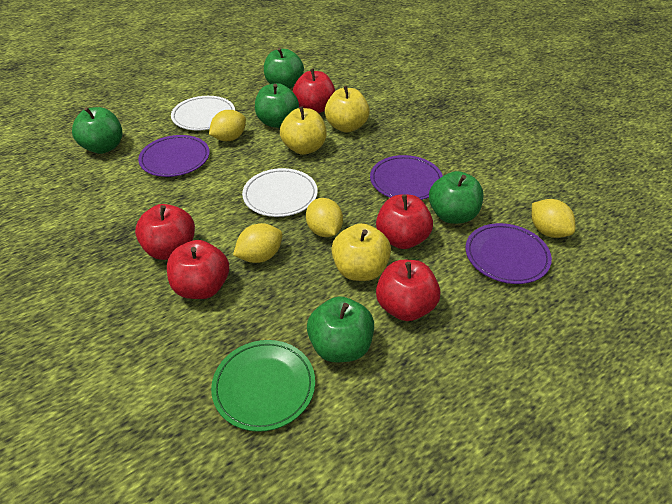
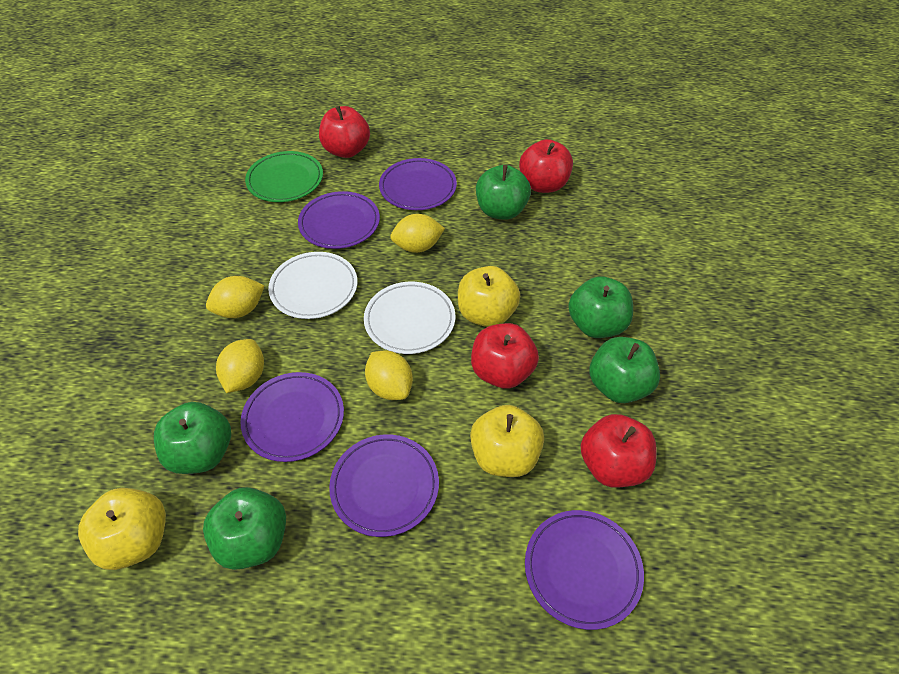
purple plate: [138,135,210,177] [370,155,443,200] [466,223,552,284] = 3 -> [241,372,344,462] [298,191,380,249] [329,434,439,537] [379,158,457,210] [525,510,644,630] = 5
red apple: [135,204,195,260] [167,240,229,299] [293,69,335,113] [376,194,433,249] [376,260,440,321] = 5 -> [319,106,370,158] [471,323,539,389] [519,139,573,193] [581,414,657,488] = 4

